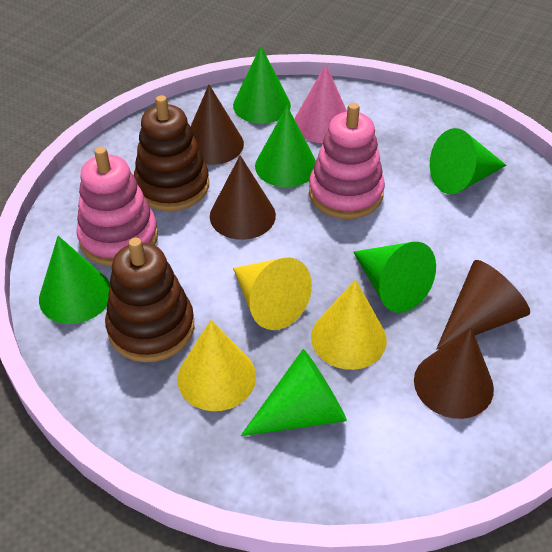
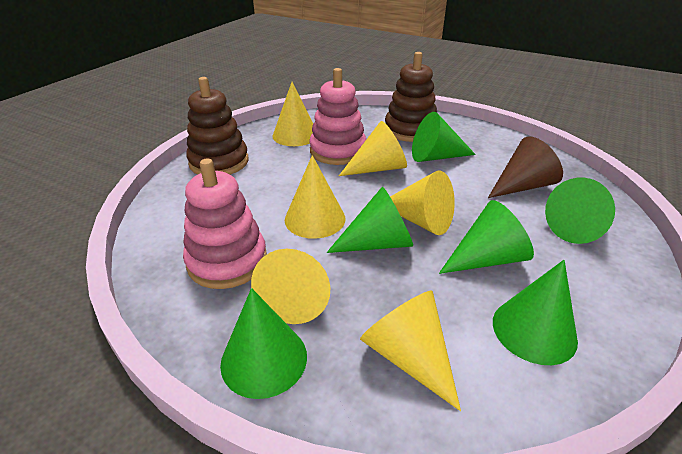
brown cone: [190,85,244,165] [210,155,276,240] [414,327,494,419] [436,260,530,349] = 4 -> [488,136,563,198] = 1
pink cone: [294,64,347,143] = 1 -> none = 0
yellow cone: [178,320,256,411] [233,258,312,330] [311,279,387,370] = 3 -> [251,249,330,324] [273,82,313,146] [285,155,345,239] [339,121,407,176] [360,291,461,411] [390,171,455,235] = 6

